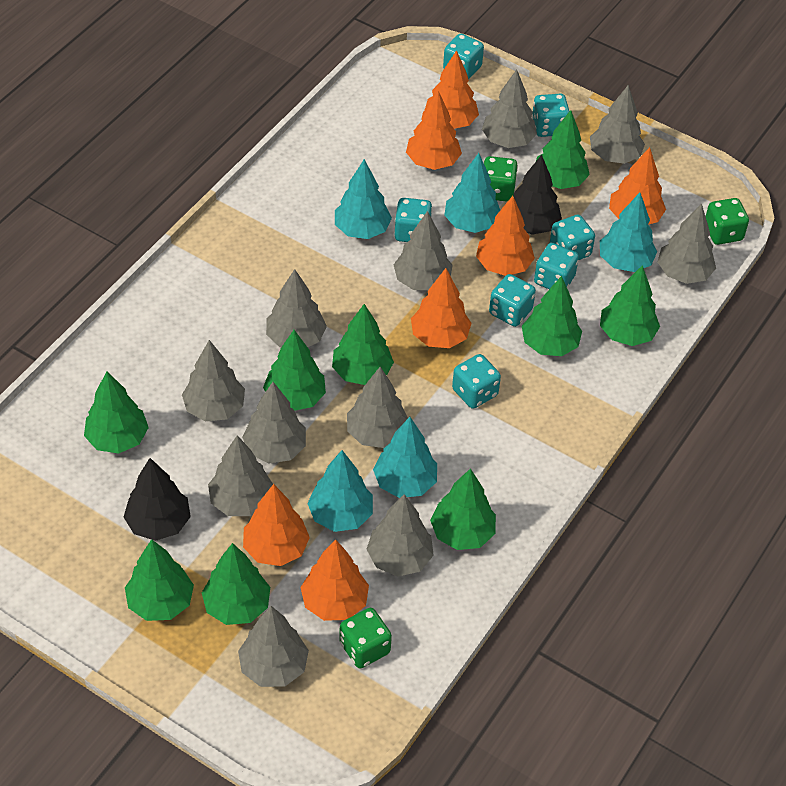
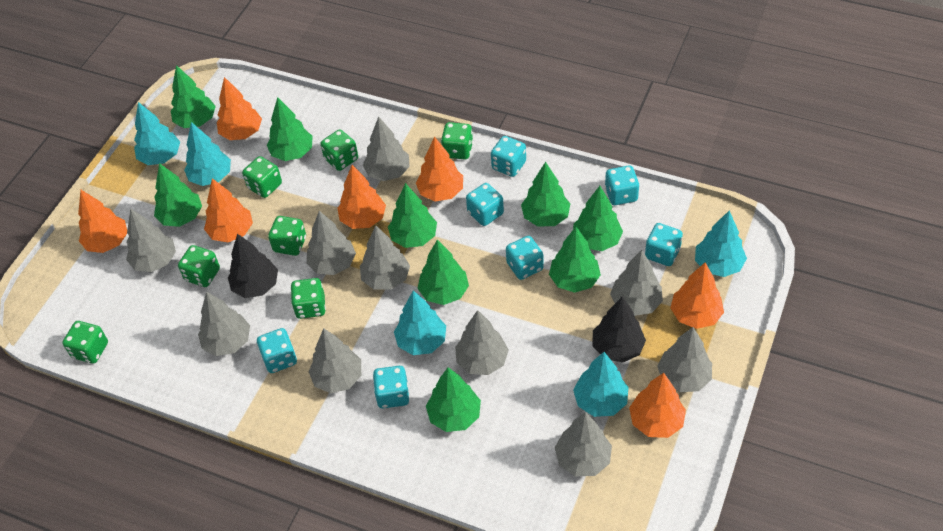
green dice: [339,608,392,668] [484,156,518,202] [705,198,749,245] = 3 -> [62,321,108,364] [178,245,220,287] [242,156,282,198] [268,216,306,256] [291,278,326,319] [320,129,358,171] [441,122,473,159] = 7
grey tree: [182,340,245,421] [208,435,273,516] [238,606,309,687] [242,382,306,463] [266,269,327,348] [347,367,408,448] [366,494,434,577] [394,211,453,290] [482,69,537,148] [590,85,645,164] [657,204,716,284] = 11 -> [126,208,176,272] [198,292,250,356] [306,211,356,275] [309,328,361,393] [360,226,410,290] [363,116,410,181] [455,310,509,375] [555,412,612,476] [610,250,663,316] [657,327,712,392] = 10

